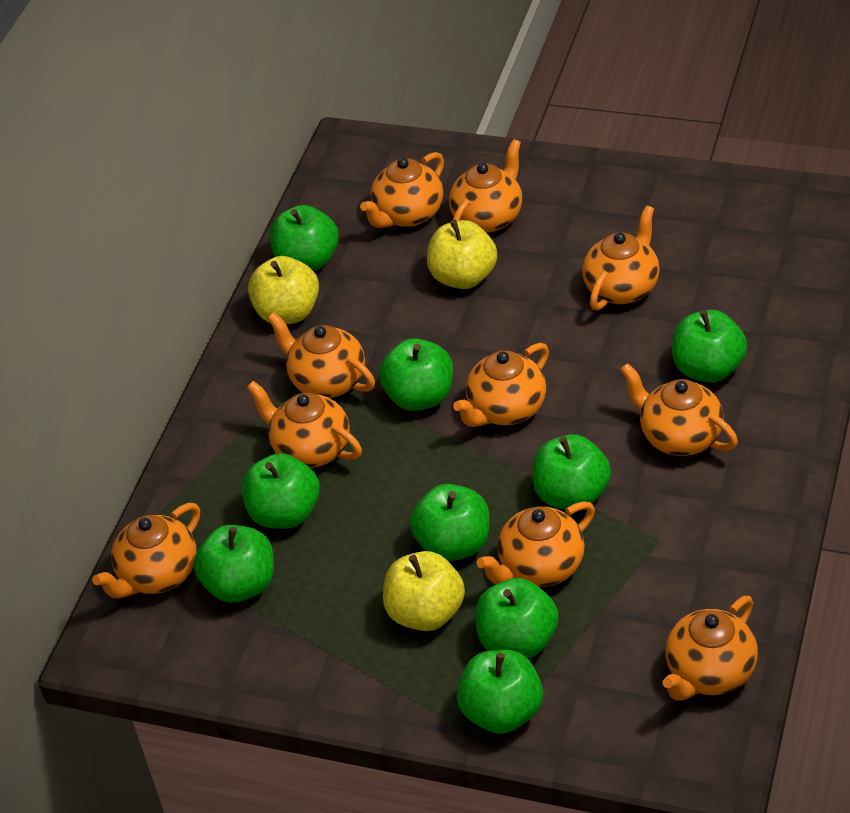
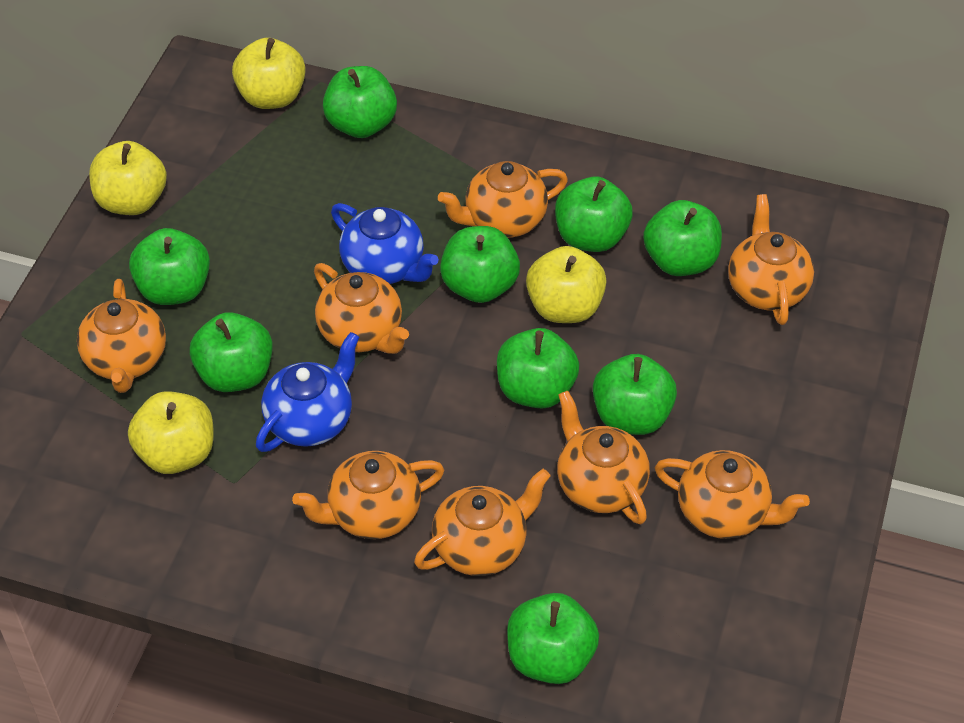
blue teapot: none = 0 -> [256,332,359,452] [331,203,439,284] = 2
orange teapot: [93,503,200,598] [247,381,362,468] [267,312,375,398] [360,152,444,228] [449,139,522,233] [453,343,549,427] [477,501,595,587] [582,205,660,311] [620,363,738,456] [663,596,758,701] = 10 -> [77,279,166,393] [292,451,444,539] [314,263,409,354] [414,469,550,576] [438,161,568,238] [557,391,650,524] [655,450,810,539] [728,194,814,325] = 8
yellow apple: [248,256,319,324] [383,551,465,631] [427,219,497,289] = 3 -> [89,141,167,215] [128,391,214,474] [232,38,306,109] [526,246,607,323] = 4

